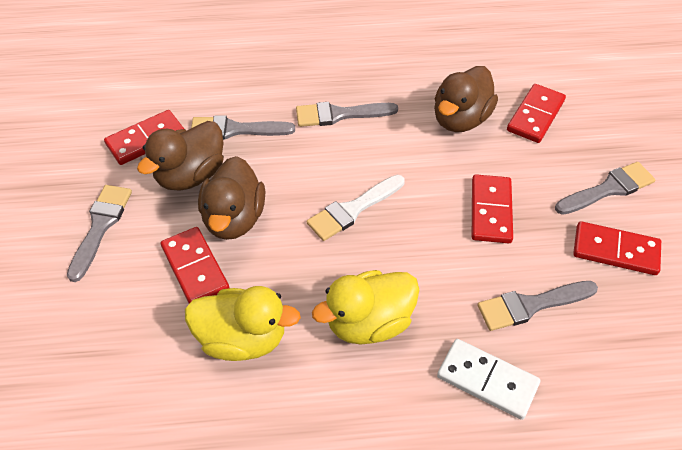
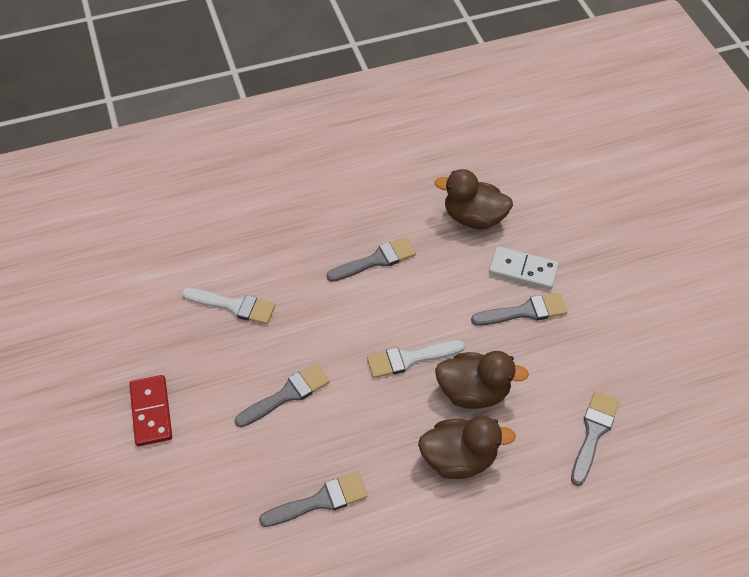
red domino: [104,110,184,165] [161,227,230,304] [472,174,513,243] [507,84,566,143] [573,221,661,275] = 5 -> [129,375,172,446] = 1
white brush: [307,175,405,241] = 1 -> [182,288,275,324] [367,340,465,378] = 2
yellow duck: [185,286,301,361] [312,270,419,345] = 2 -> none = 0

